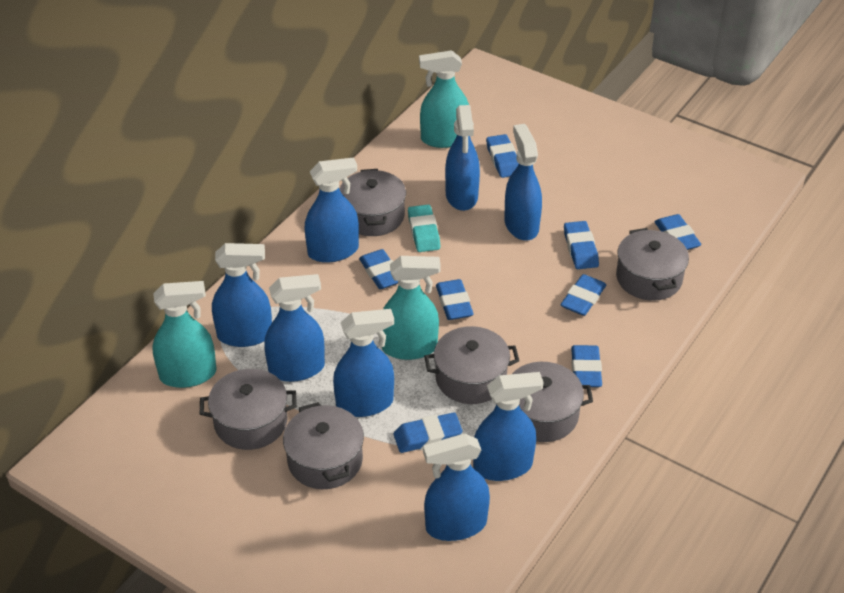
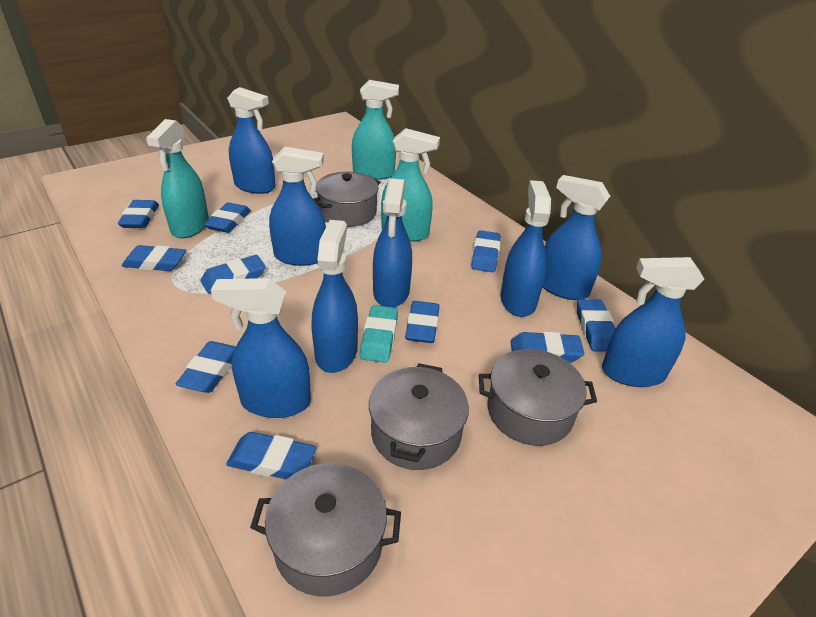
blue eraser: [359,249,398,289] [394,412,463,453] [436,279,474,320] [486,134,519,178] [560,274,606,316] [564,221,599,269] [571,345,602,387] [654,214,701,250] = 8 -> [118,200,159,228] [122,245,186,271] [176,341,235,393] [201,255,266,293] [204,202,251,233] [226,432,317,480] [405,301,439,343] [471,230,500,272] [511,332,584,363] [577,299,616,352] = 10
grey pot: [200,369,297,450] [283,402,364,489] [340,169,406,236] [424,326,519,404] [512,362,593,442] [616,228,689,301] = 6 -> [250,463,401,596] [314,172,380,227] [369,363,469,470] [479,349,597,446] = 4

